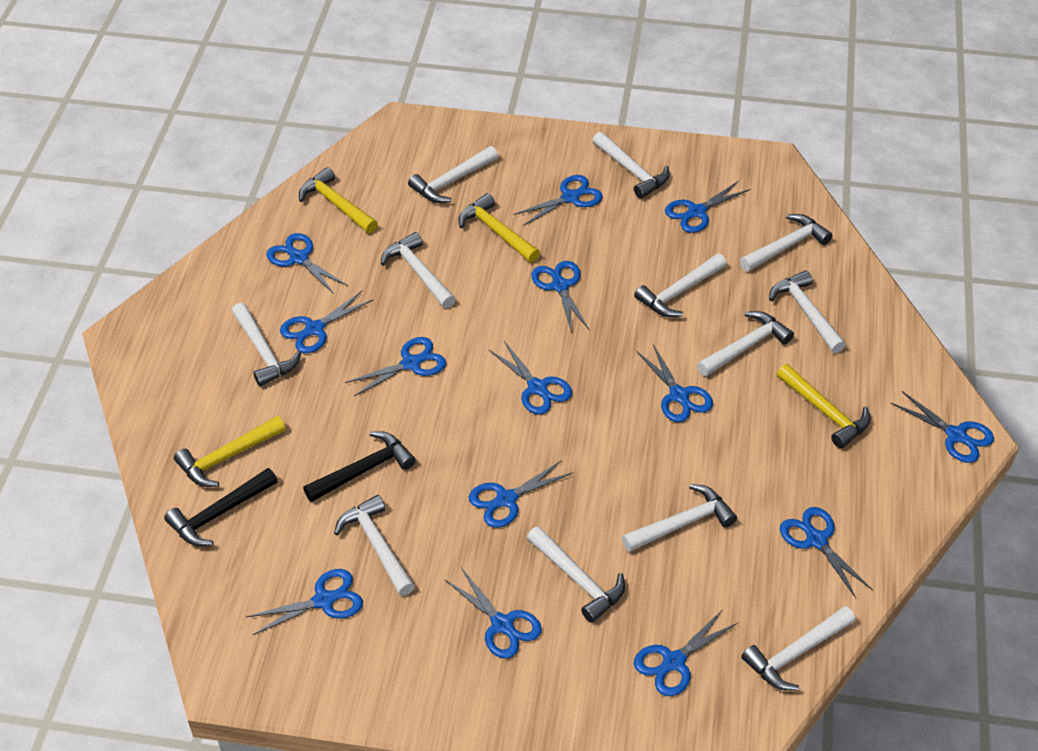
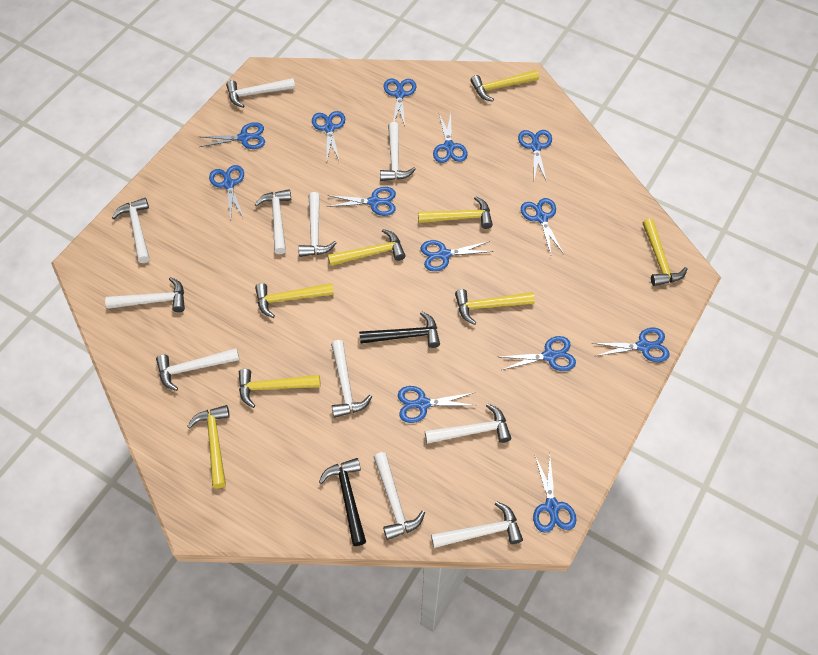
blue scissors: [246,569,363,635] [267,233,348,294] [280,291,374,353] [345,337,446,396] [444,567,542,659] [469,460,574,528] [489,341,572,415] [513,175,603,226] [531,261,590,333] [634,609,738,696] [636,344,713,422] [665,181,750,233] [780,507,873,598] [891,391,994,463] = 14 -> [200,122,265,149] [209,165,244,220] [312,111,345,160] [327,187,396,216] [384,79,416,126] [398,386,477,423] [421,240,494,271] [433,113,468,163] [501,336,576,371] [518,130,552,182] [521,198,564,254] [533,454,577,533] [592,328,670,362] = 13
white hammer: [231,303,301,386] [334,495,415,596] [381,232,456,308] [408,146,498,203] [527,526,625,623] [592,132,670,199] [622,484,737,552] [634,253,726,317] [697,311,794,377] [740,214,832,272] [741,606,855,690] [769,270,846,353] = 12 -> [105,277,185,312] [112,198,150,263] [156,348,240,391] [226,78,295,108] [255,189,291,254] [298,192,336,257] [331,340,372,418] [374,452,425,540] [380,122,416,181] [425,404,511,444] [431,501,523,548] = 11
yellow hammer: [174,416,286,487] [299,167,378,233] [459,193,540,263] [777,364,871,448] = 4 -> [187,405,230,488] [239,369,321,408] [255,283,334,318] [328,229,406,266] [418,196,493,229] [455,289,535,325] [470,70,539,102] [643,218,687,286] = 8

